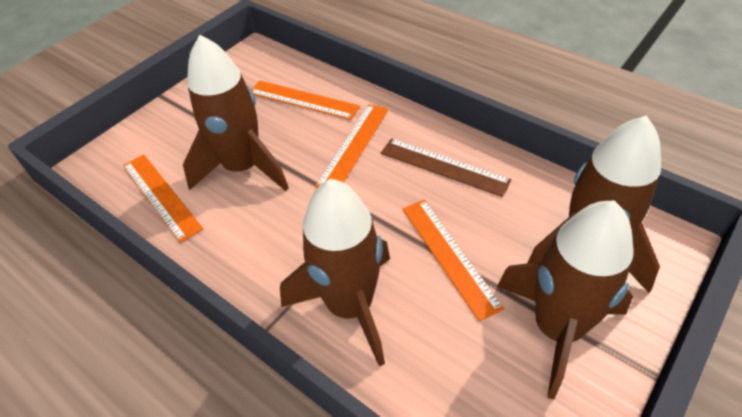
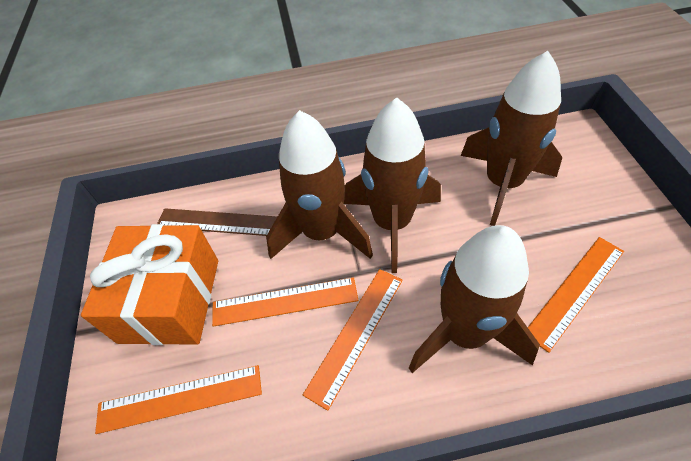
orange gift: none = 0 -> [81,224,218,345] = 1

